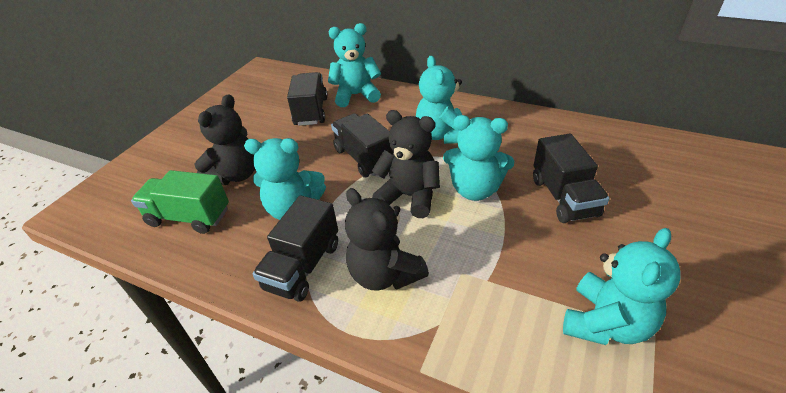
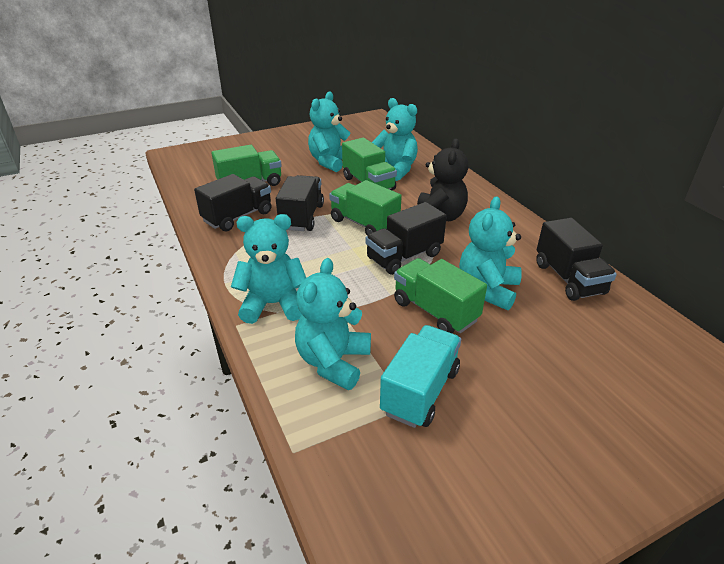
black teddy bear: [194,94,255,185] [345,188,429,291] [372,110,440,218] = 3 -> [417,138,469,221] = 1
green truck: [131,170,229,234] = 1 -> [212,145,282,186] [329,180,402,236] [342,138,397,190] [394,258,487,334] = 4
turquoise truck: none = 0 -> [380,325,461,428] = 1

